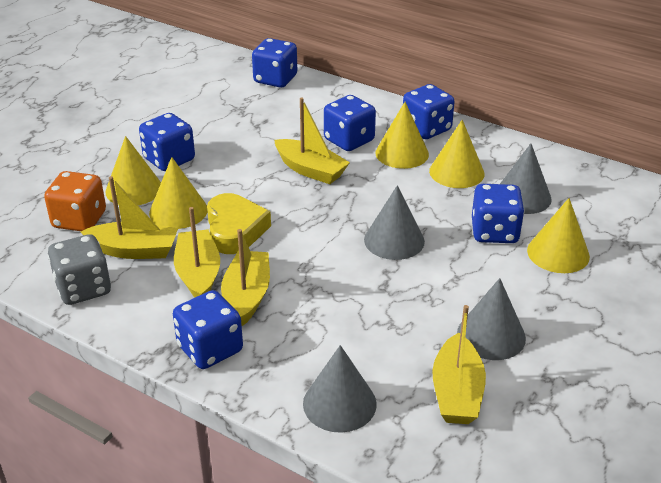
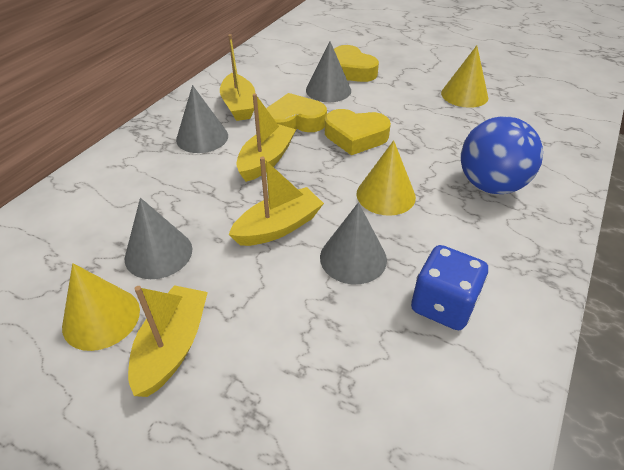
blue ball: none = 0 -> [461,116,543,194] = 1
blue dice: [139,113,195,171] [173,290,243,369] [252,38,297,88] [324,95,376,151] [403,84,455,139] [472,184,524,243] = 6 -> [411,245,488,330] = 1
grey dice: [48,234,111,305] = 1 -> none = 0
orange dice: [44,171,106,231] = 1 -> none = 0
yellow boat: [81,176,178,259] [174,207,220,298] [221,229,270,326] [275,97,350,184] [432,305,486,424] = 5 -> [128,285,208,397] [220,34,255,121] [228,157,324,246] [236,93,296,182] = 4
yellow cone: [105,136,161,205] [149,157,207,229] [375,102,429,169] [429,120,485,188] [527,198,590,273] = 5 -> [62,263,140,351] [357,140,416,216] [441,45,488,108] = 3
yellow heart: [207,193,271,254] = 1 -> [266,93,327,132] [325,109,391,155] [334,45,379,82] = 3

